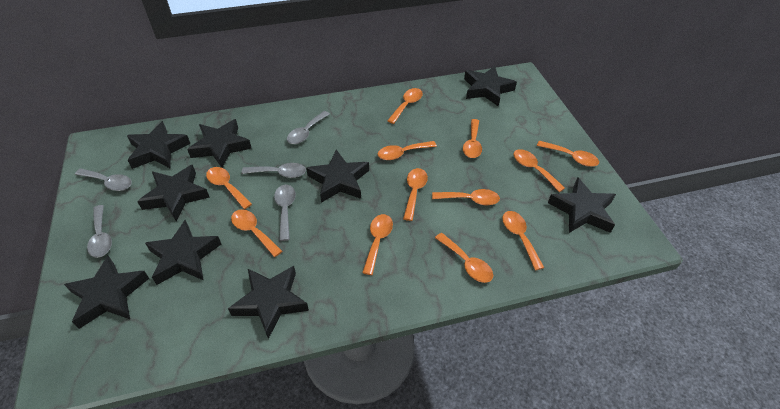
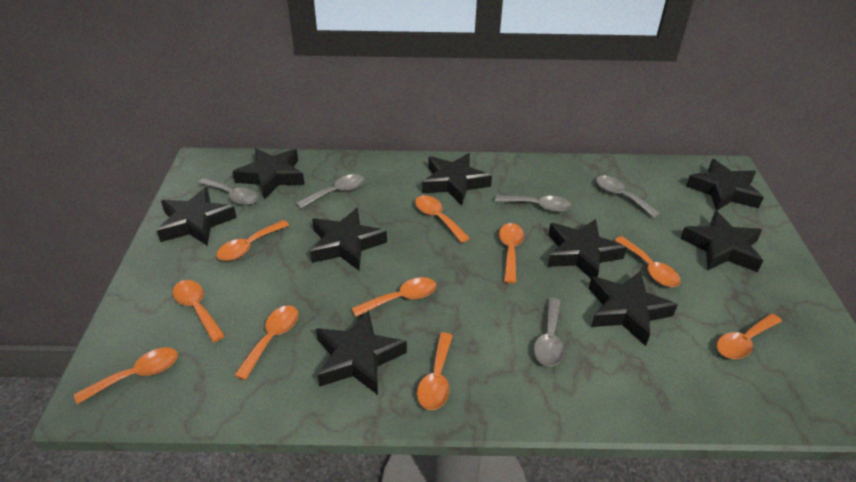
orange spoon: [206,167,252,209] [231,209,282,257] [362,214,393,275] [378,141,437,160] [387,88,423,124] [403,168,428,221] [432,189,500,205] [435,233,493,283] [463,119,482,158] [502,211,544,270] [513,149,565,192] [537,141,599,167] = 12 -> [74,347,178,404] [173,280,225,342] [217,220,289,261] [234,305,298,380] [352,277,436,317] [415,195,470,243] [417,332,453,410] [499,223,524,283] [615,236,681,287] [717,313,782,359] = 10

